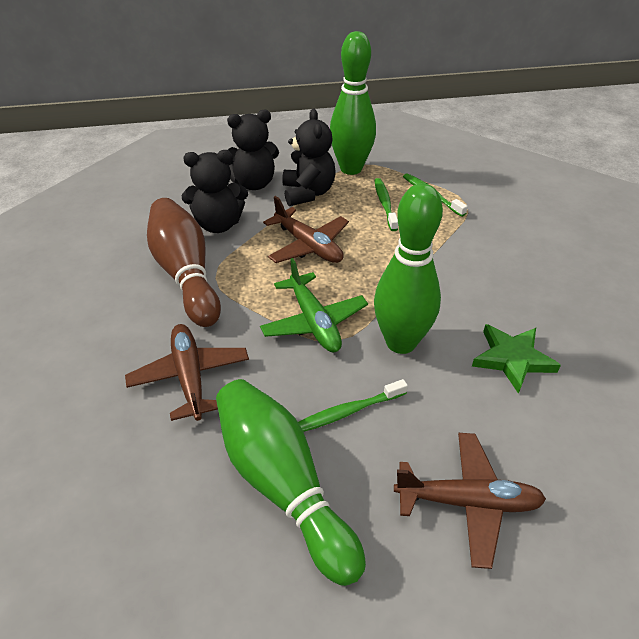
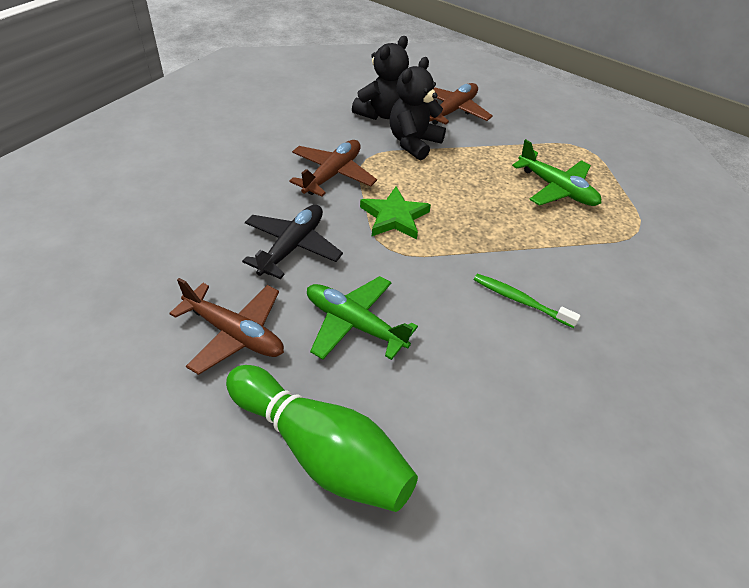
black plane: none = 0 -> [242,205,343,279] = 1
black teddy bear: [182,150,248,233] [227,110,279,190] [282,109,335,206] = 3 -> [352,36,409,120] [390,57,446,160] = 2
brown bowling pin: [147,198,221,327] = 1 -> none = 0
green bowling pin: [216,379,366,586] [330,31,376,175] [374,183,443,354] = 3 -> [226,365,418,512] = 1
green plane: [260,258,368,352] = 1 -> [307,276,418,360] [512,139,601,206] = 2
green toothbrush: [298,379,408,432] [374,178,398,231] [403,173,468,217] = 3 -> [474,274,580,328] = 1

